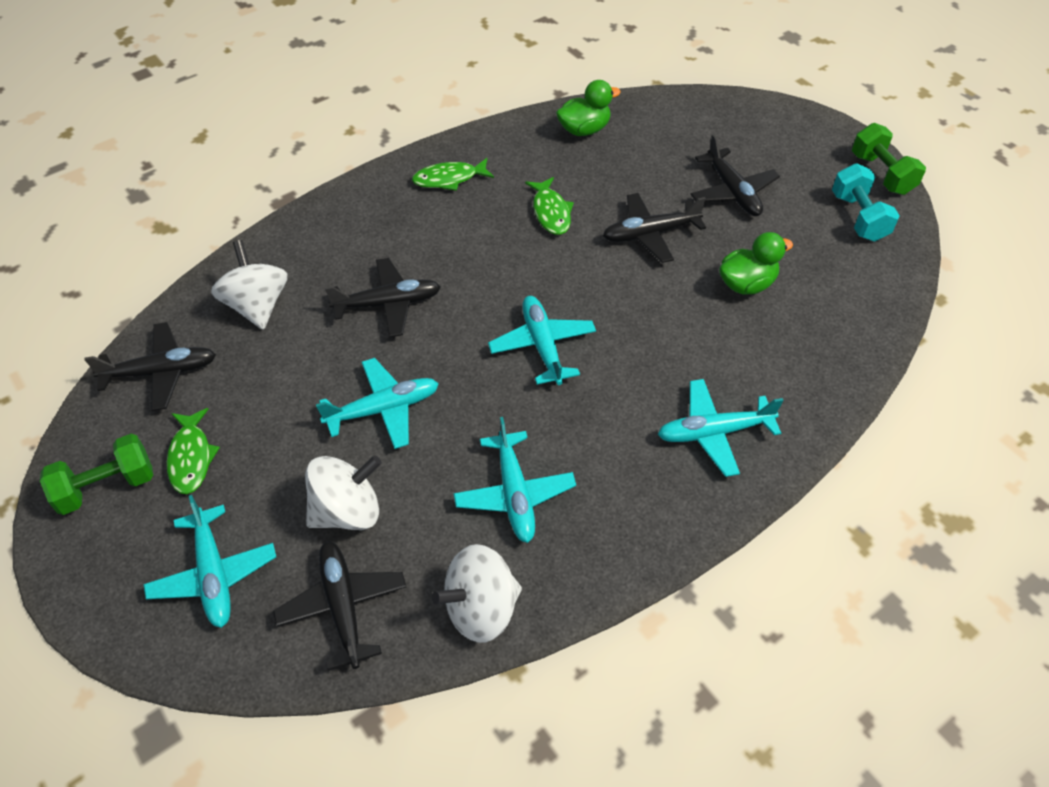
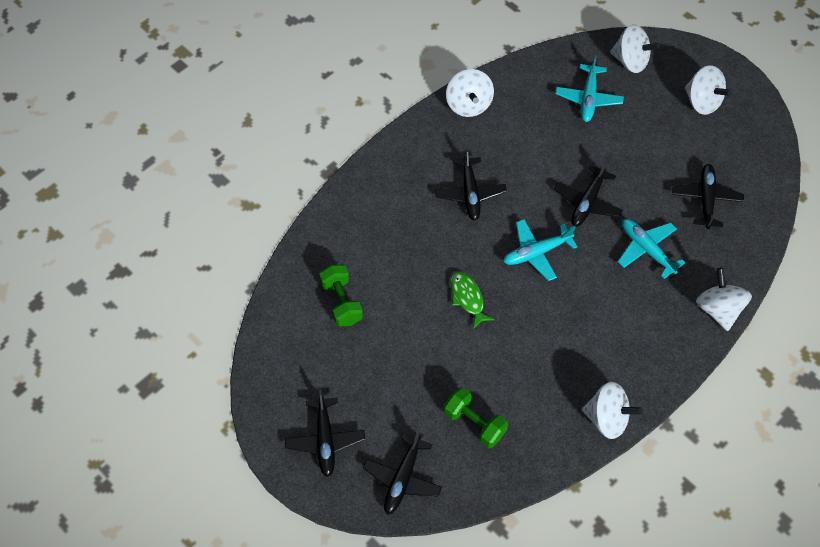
green duck: [556,80,621,136] [719,232,793,295] = 2 -> none = 0
green fish: [167,408,220,494] [412,158,494,191] [525,177,574,235] = 3 -> [451,272,494,329] = 1
turquoise dumbbell: [832,163,900,241] = 1 -> none = 0
turquoise plane: [144,495,276,628] [316,358,439,449] [454,417,576,543] [488,296,596,385] [658,379,784,477] = 5 -> [503,219,577,281] [555,55,624,122] [618,219,685,279] = 3
white spinning top: [211,240,288,330] [305,455,382,530] [431,544,522,643] = 3 -> [446,69,494,117] [582,382,643,439] [610,25,660,73] [685,65,732,115] [696,268,752,331] = 5

